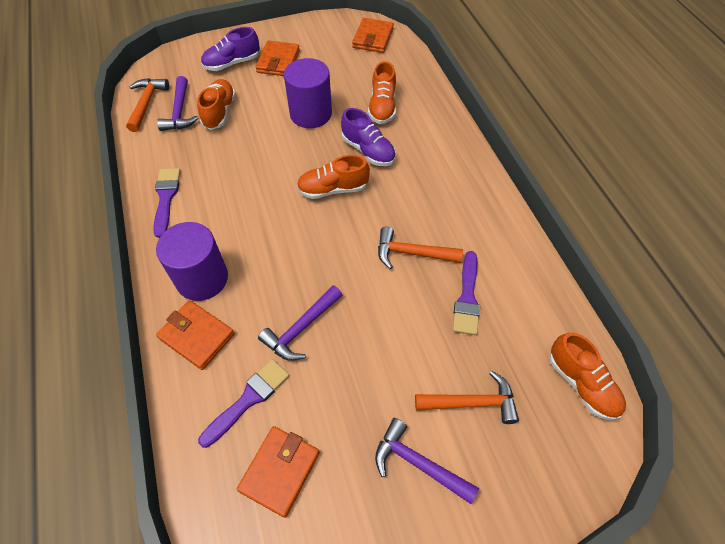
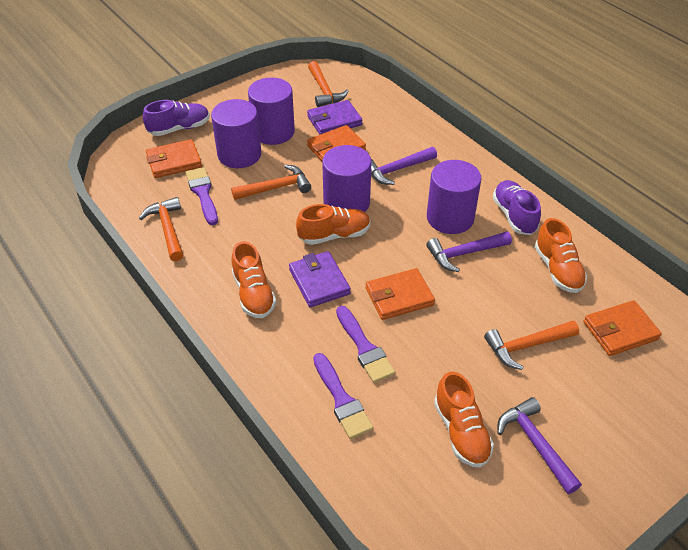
orange hammer: [126,78,169,132] [378,227,463,269] [415,371,519,424] = 3 -> [139,197,183,261] [231,164,311,200] [308,61,349,107] [484,321,579,370] = 4
purple cylinder: [156,222,228,301] [284,58,332,128] = 2 -> [211,99,261,168] [248,78,295,145] [322,145,371,212] [427,160,481,234] = 4
purple wallet: none = 0 -> [289,251,351,307] [307,100,362,135] = 2

